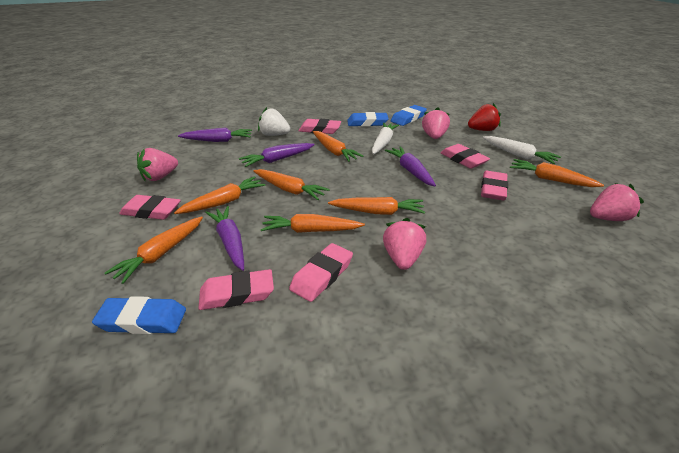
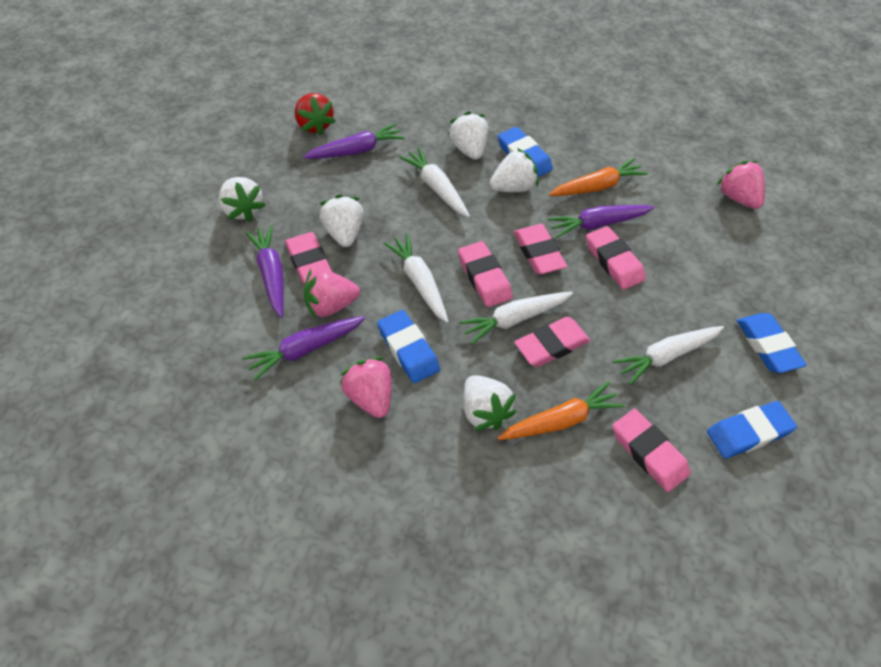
blue eraser: [92,296,186,334] [347,112,389,127] [391,105,427,126] = 3 -> [377,310,440,383] [498,127,553,177] [707,401,797,458] [737,313,807,373] = 4
orange carrot: [105,216,203,284] [174,176,265,214] [253,169,330,200] [261,214,365,233] [313,131,364,162] [328,197,425,215] [510,159,604,187] = 7 -> [498,381,625,440] [549,158,648,196] = 2
pink strawberry: [137,148,178,182] [383,218,426,270] [422,107,450,139] [590,183,644,221] = 4 -> [304,269,360,319] [340,357,392,418] [717,161,765,209] = 3
white carrot: [372,123,399,155] [483,136,561,164] = 2 -> [383,233,449,323] [399,147,470,217] [459,292,573,345] [613,326,724,385] = 4
white strawberry: [258,107,290,136] = 1 -> [219,177,265,222] [320,195,364,247] [448,111,488,160] [464,375,516,431] [490,148,538,192] = 5

